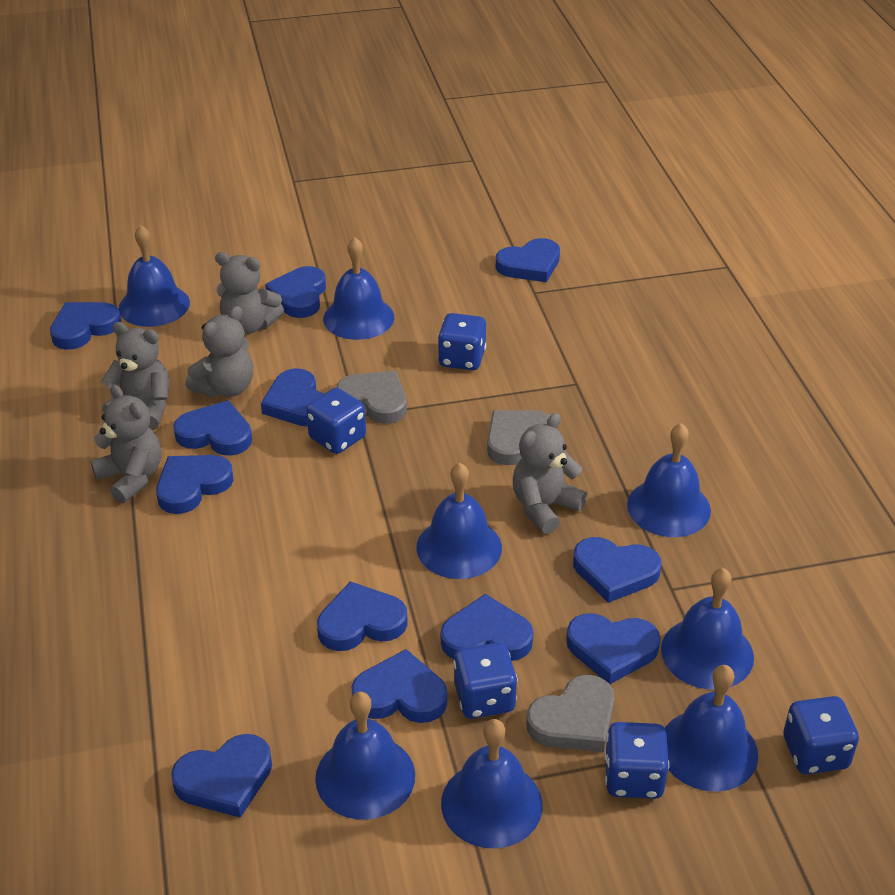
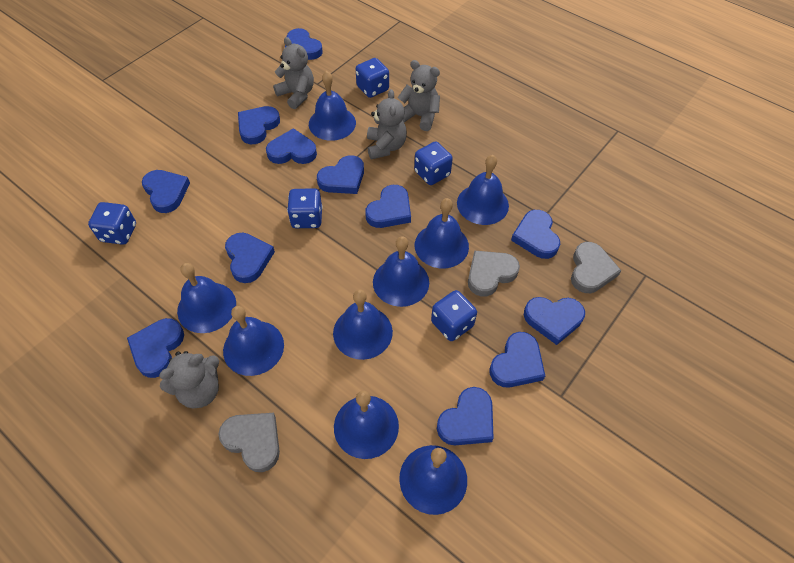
blue bell: [119,225,190,327] [315,692,415,820] [323,237,394,340] [416,463,502,579] [441,719,543,848] [627,423,711,537] [661,568,754,690] [665,665,758,792] = 8 -> [177,263,236,333] [223,306,284,376] [309,71,356,141] [333,289,393,360] [334,391,399,459] [373,236,429,307] [399,445,467,515] [415,198,469,268] [457,155,509,225] = 9
grey teddy bear: [90,385,161,503] [101,322,169,430] [186,306,253,397] [215,252,284,334] [513,413,587,534] = 5 -> [159,351,219,408] [273,37,314,109] [367,89,407,160] [398,60,440,131] = 4

